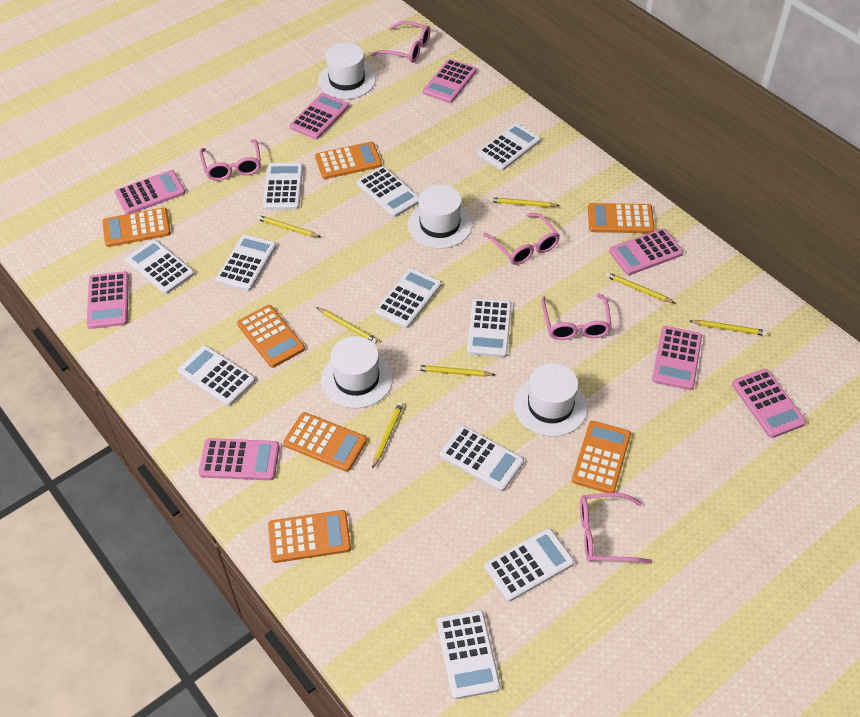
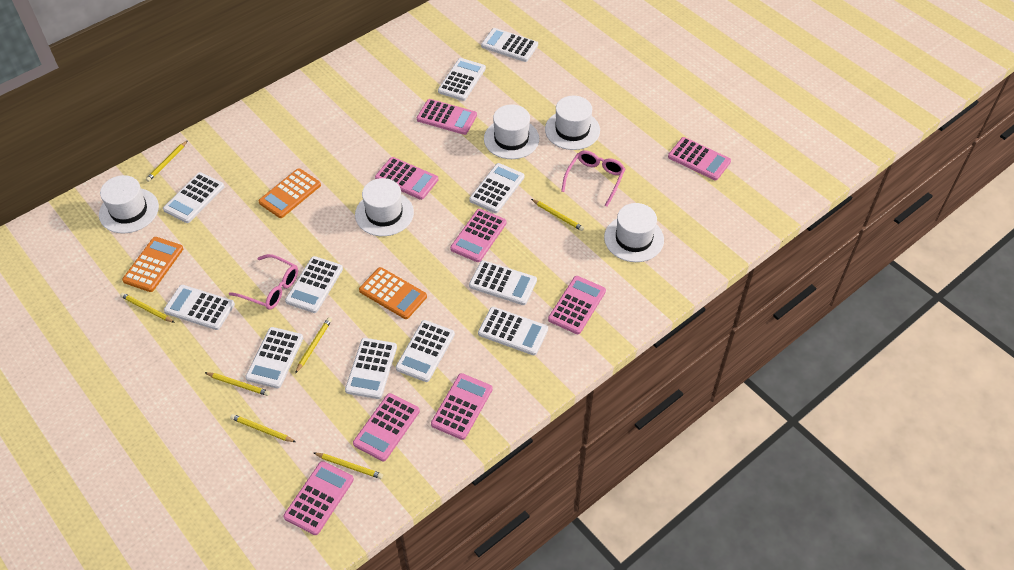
orange calculator: [102,208,171,247] [237,305,305,368] [268,510,351,563] [283,412,367,472] [315,142,382,179] [572,421,631,493] [588,203,655,233] = 7 -> [122,237,183,292] [258,168,321,218] [359,267,427,319] = 3
pink glasses: [199,139,261,181] [371,21,430,63] [483,213,560,265] [541,293,612,340] [580,493,652,563] = 5 -> [229,254,298,310] [561,150,625,207] = 2
white hat: [318,43,376,99] [321,336,393,408] [408,185,472,249] [514,363,588,437] = 4 -> [99,175,159,233] [355,178,414,236] [484,104,539,159] [545,96,600,150] [604,203,664,262] = 5

